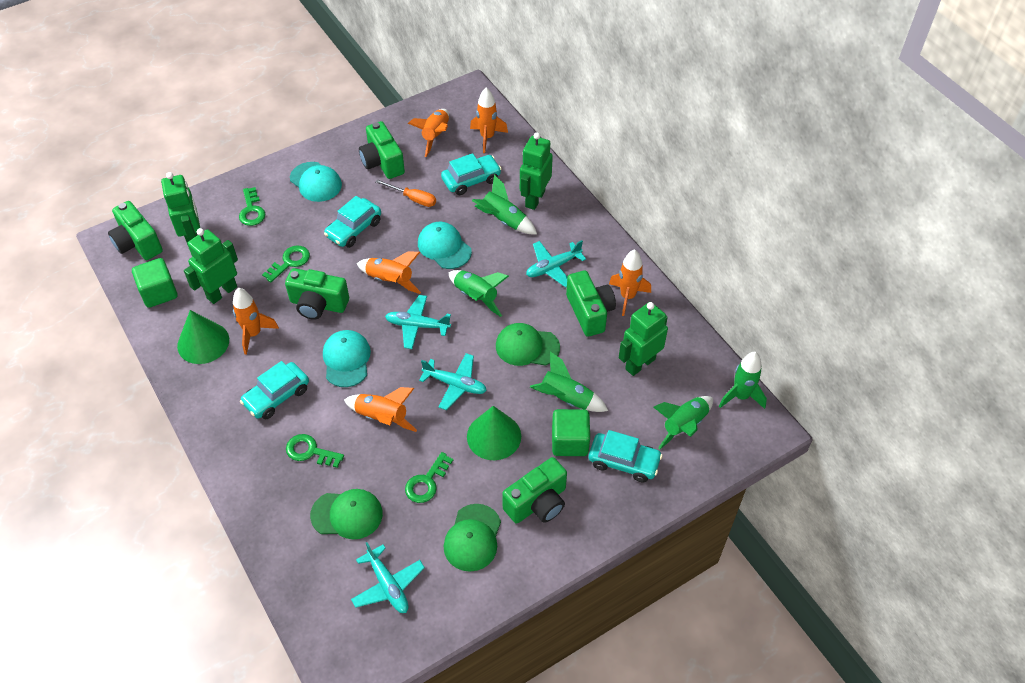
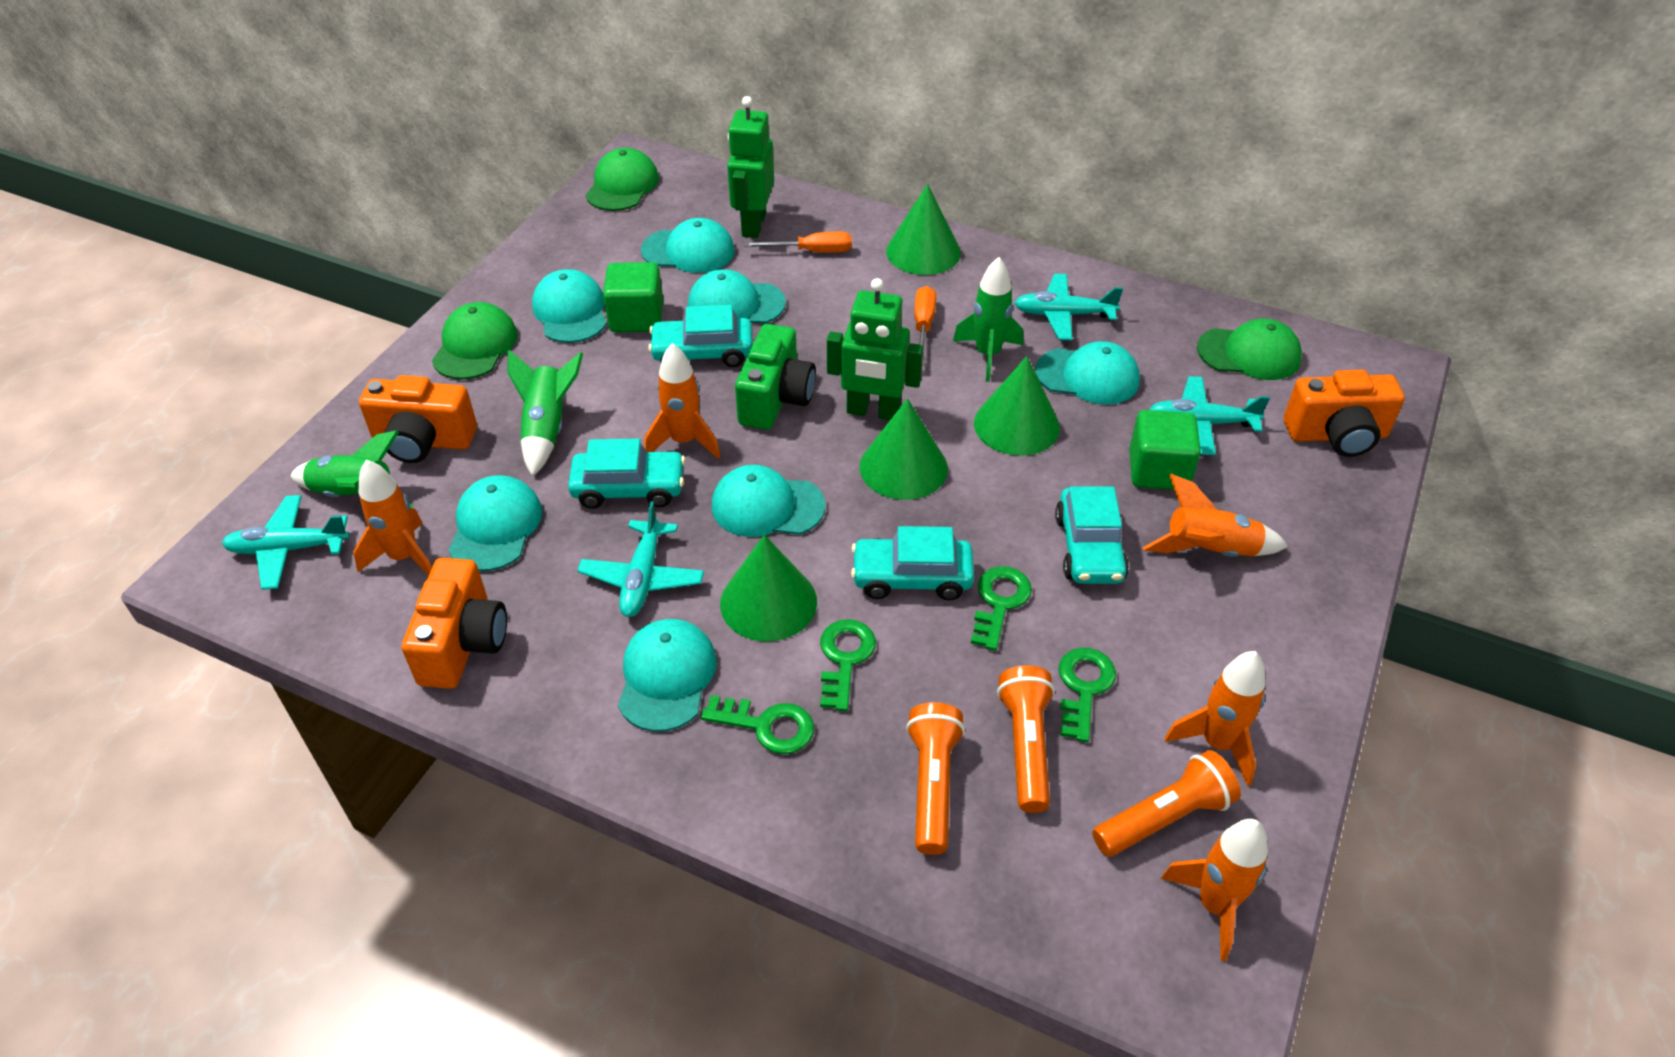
green camera: [108,201,163,260] [285,268,349,320] [359,121,405,179] [502,457,567,524] [566,270,616,337] = 5 -> [735,324,816,430] = 1
green cone: [177,310,229,364] [467,406,521,460] = 2 -> [720,535,817,642] [860,398,948,500] [886,184,961,275] [974,356,1060,456] = 4
green robot: [161,172,200,245] [184,228,238,304] [520,133,553,210] [619,302,668,376] = 4 -> [727,96,774,238] [827,278,923,420] = 2
green rocket: [449,270,509,317] [472,174,537,234] [530,352,608,412] [653,396,713,449] [719,352,767,409] = 5 -> [290,430,413,508] [507,350,583,477] [953,257,1023,382] = 3
orange camera: none = 0 -> [359,375,477,463] [402,558,507,689] [1284,370,1405,457] = 3
orange flashlight: none = 0 -> [906,702,965,855] [997,665,1055,813] [1092,750,1241,856] = 3
orange rocket: [233,288,279,355] [344,387,417,432] [357,251,421,294] [408,109,449,157] [470,88,508,153] [609,249,651,316] = 6 -> [353,460,432,576] [644,343,721,459] [1143,474,1288,557] [1161,819,1268,961] [1165,651,1266,786] = 5
orange screwdriver: [376,179,436,207] = 1 -> [744,231,852,253] [914,286,936,366] = 2
turquoise cap: [290,162,342,202] [323,330,371,387] [418,222,472,269] = 3 -> [449,475,542,571] [532,269,607,343] [618,619,717,732] [641,218,734,273] [688,269,786,323] [712,465,825,537] [1035,341,1140,405] = 7

